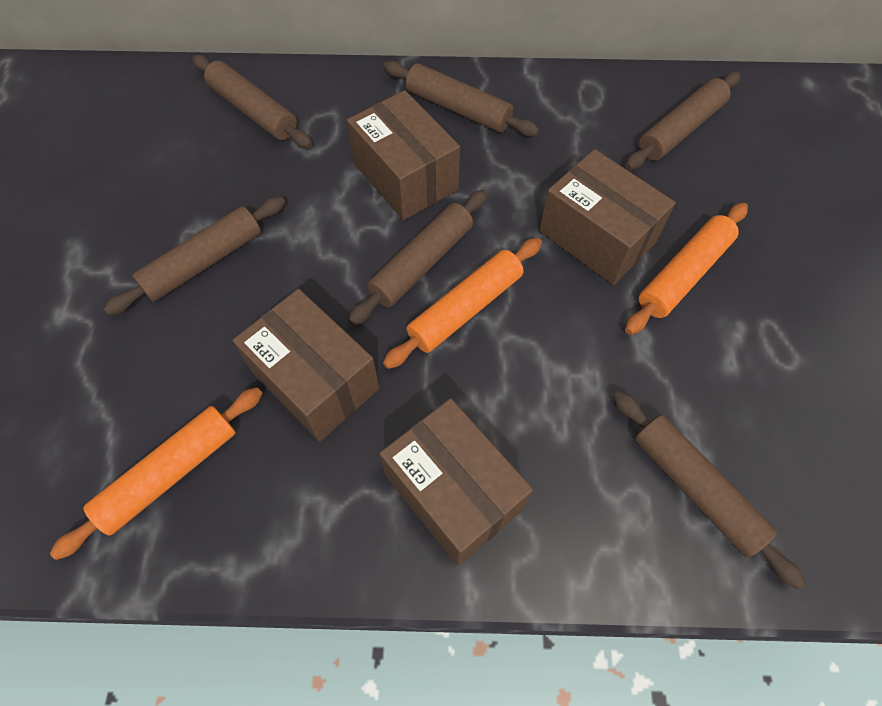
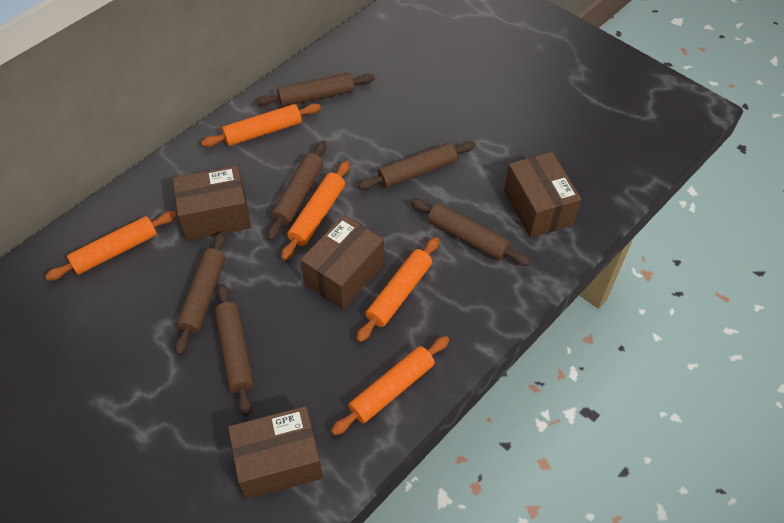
orange rolling pin: [50,387,263,560] [383,238,542,369] [625,203,748,335] = 3 -> [45,211,177,281] [201,103,321,147] [281,161,350,261] [331,336,449,436] [356,237,440,342] = 5

